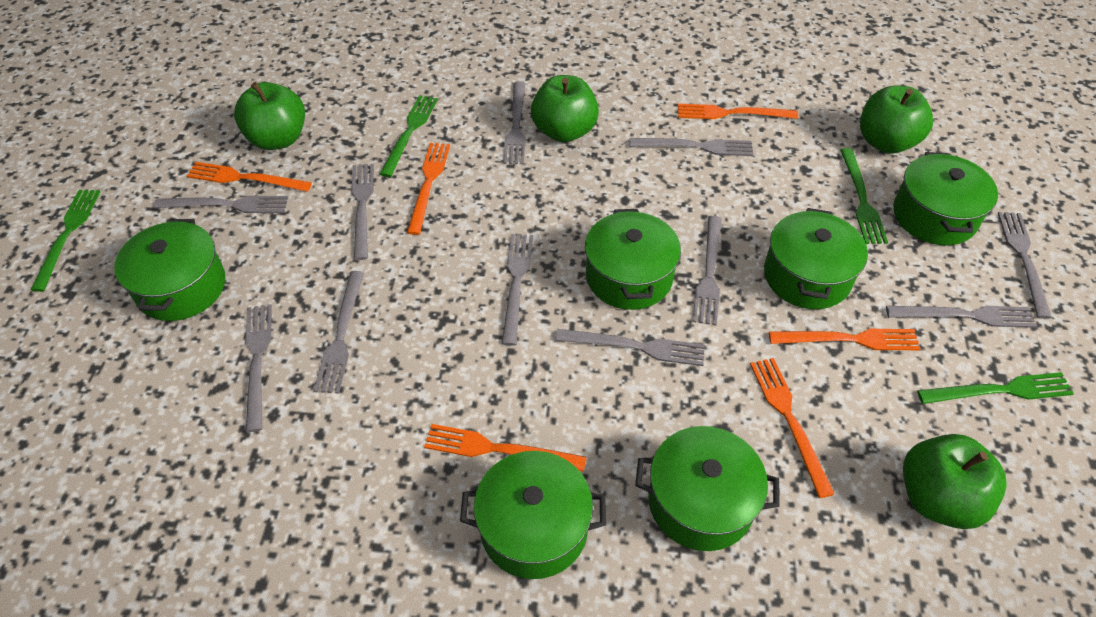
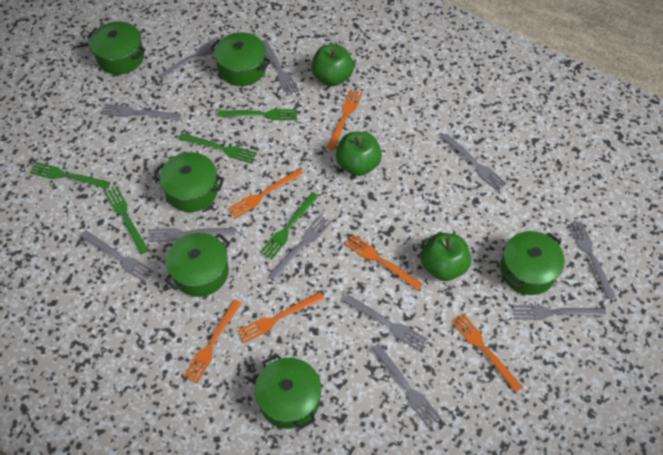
green apple: [234,82,305,150] [531,75,599,142] [860,86,933,154] [903,434,1007,529] = 4 -> [311,44,354,86] [336,132,382,176] [421,233,471,281] = 3
green fork: [31,190,101,292] [380,95,438,177] [840,148,888,244] [917,372,1074,404] = 4 -> [30,162,110,189] [104,186,148,254] [178,133,257,164] [218,109,297,120] [260,192,319,260] = 5

